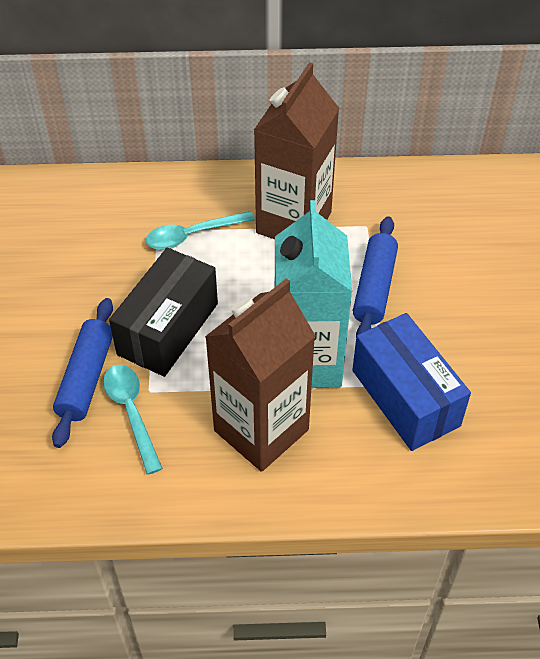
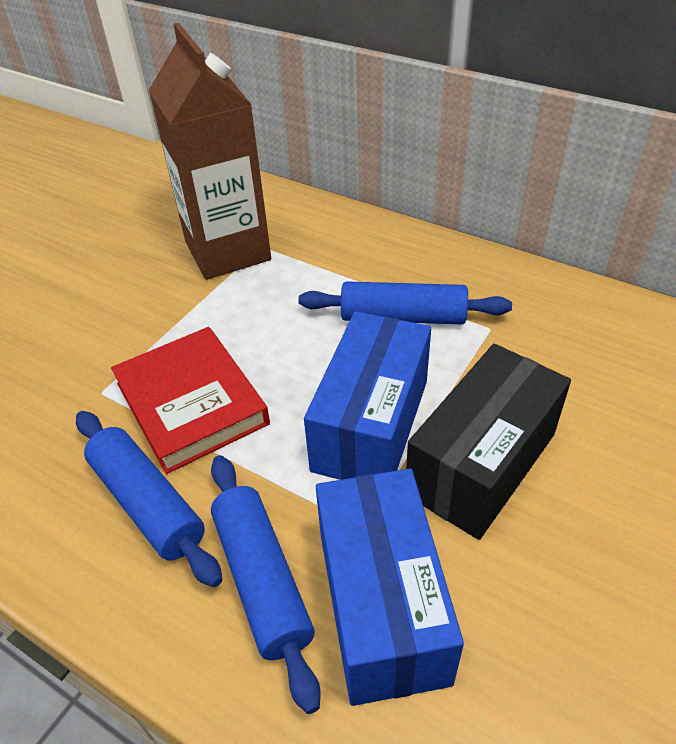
blue box: [352,313,471,451] = 1 -> [304,311,431,480] [316,468,464,706] = 2
blue rolling pin: [52,298,113,448] [353,216,398,336] = 2 -> [76,411,223,587] [211,455,321,714] [298,281,512,324] = 3
brown carton: [205,278,315,472] [254,62,339,239] = 2 -> [149,23,271,280] = 1
red book: none = 0 -> [111,327,270,474] = 1
turquoise carton: [274,200,352,388] = 1 -> none = 0
turquoise spoon: [103,365,163,475] [146,211,255,250] = 2 -> none = 0

